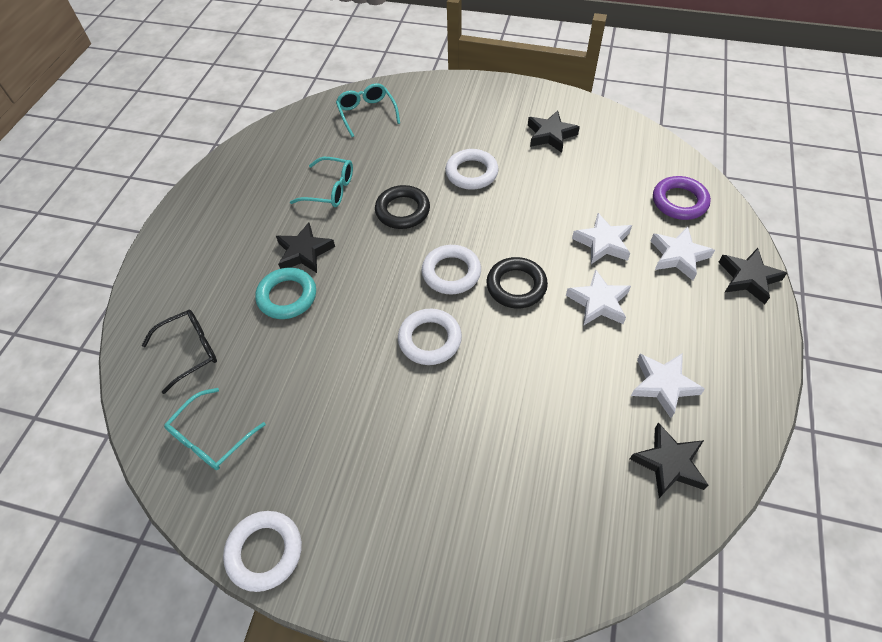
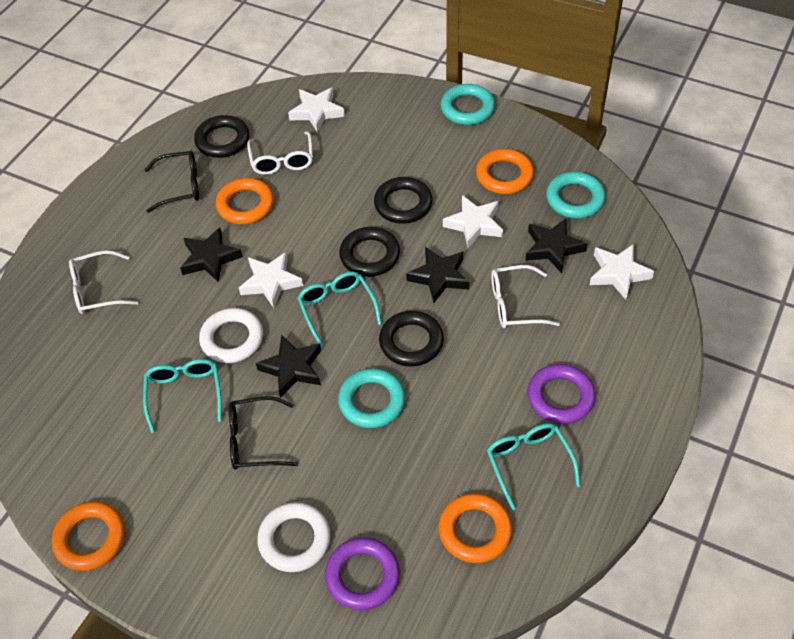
black glasses: [142,310,217,394] = 1 -> [145,150,199,213] [229,396,298,470] = 2
black ring: [375,185,430,229] [486,257,548,308] = 2 -> [194,115,249,158] [339,227,400,277] [374,177,433,224] [379,311,444,366] = 4
orange ring: none = 0 -> [52,502,125,571] [216,178,274,224] [439,493,512,563] [476,149,534,194] = 4
purple ring: [653,176,711,220] = 1 -> [325,537,400,610] [527,364,596,424] = 2
turquoise ring: [255,268,316,319] = 1 -> [338,368,405,428] [440,84,495,125] [546,172,606,218] = 3
white glasses: none = 0 -> [69,250,139,314] [247,131,313,175] [491,265,560,328] = 3
white ring: [223,511,302,592] [398,309,462,365] [422,245,481,294] [445,149,499,190] = 4 -> [199,308,263,363] [257,502,331,572] = 2

